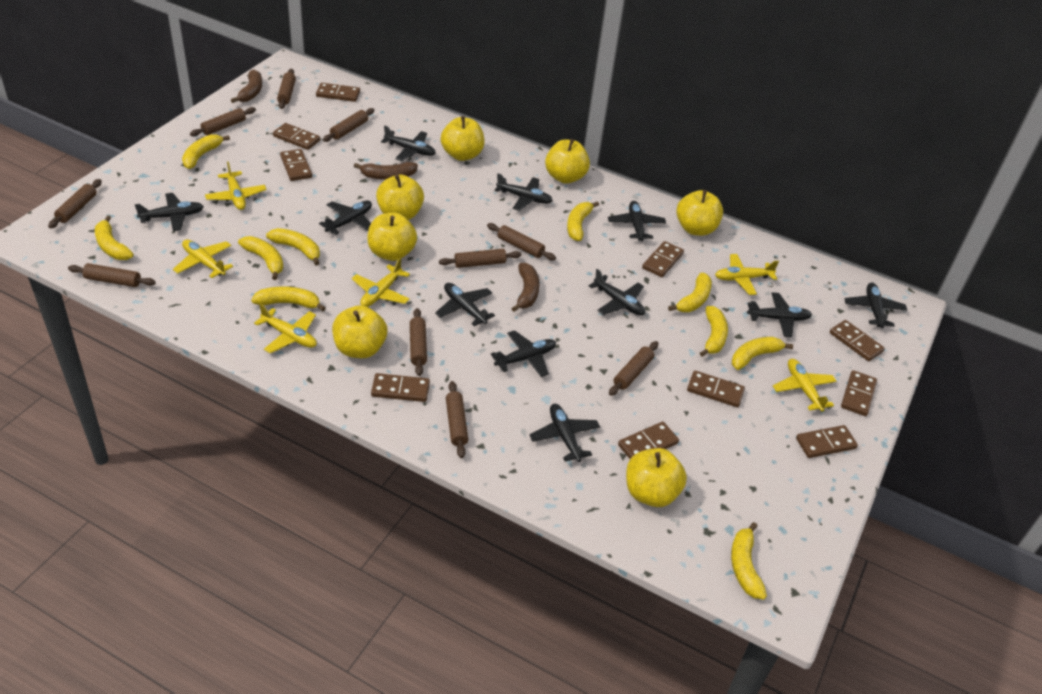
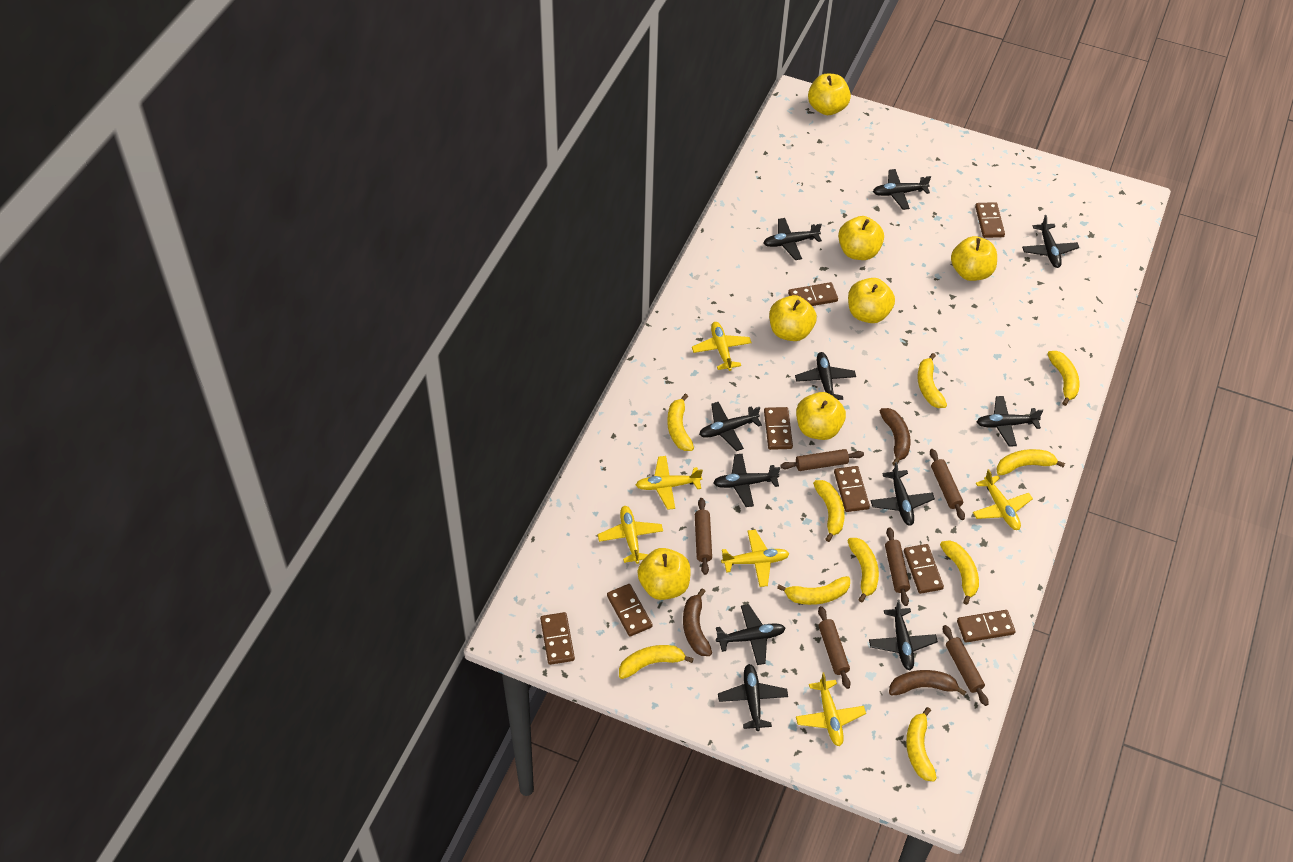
brown domino: [273,123,320,150] [280,149,312,181] [316,83,360,102] [371,373,430,402] [618,422,679,459] [642,241,684,277] [687,370,745,407] [796,425,858,458] [830,320,885,361] [841,370,877,416] = 10 -> [540,612,575,665] [607,584,653,637] [764,407,793,450] [788,282,838,306] [834,466,870,512] [904,544,944,594] [957,610,1015,643] [975,202,1005,238] = 8
brown rolling pin: [48,179,102,228] [68,263,156,287] [190,107,256,136] [277,69,296,109] [323,108,374,142] [410,308,427,376] [439,249,522,268] [446,381,468,458] [487,223,556,260] [609,341,658,396] = 10 -> [695,498,712,575] [780,449,864,471] [818,606,851,689] [885,527,910,606] [930,449,965,520] [943,625,988,706] = 6

